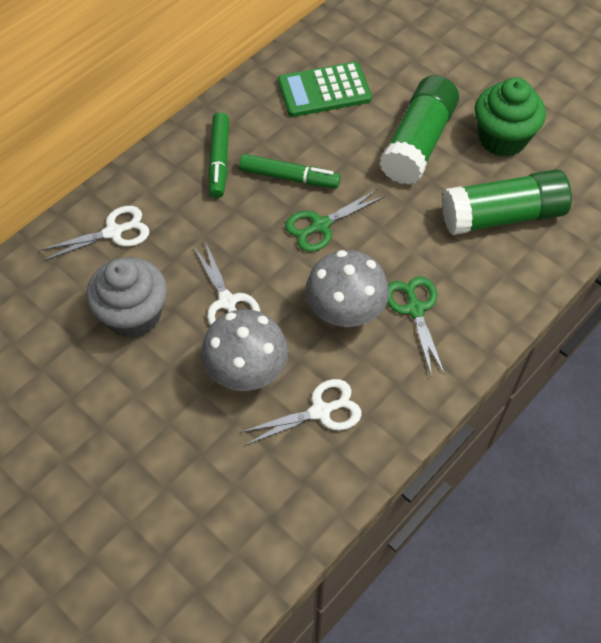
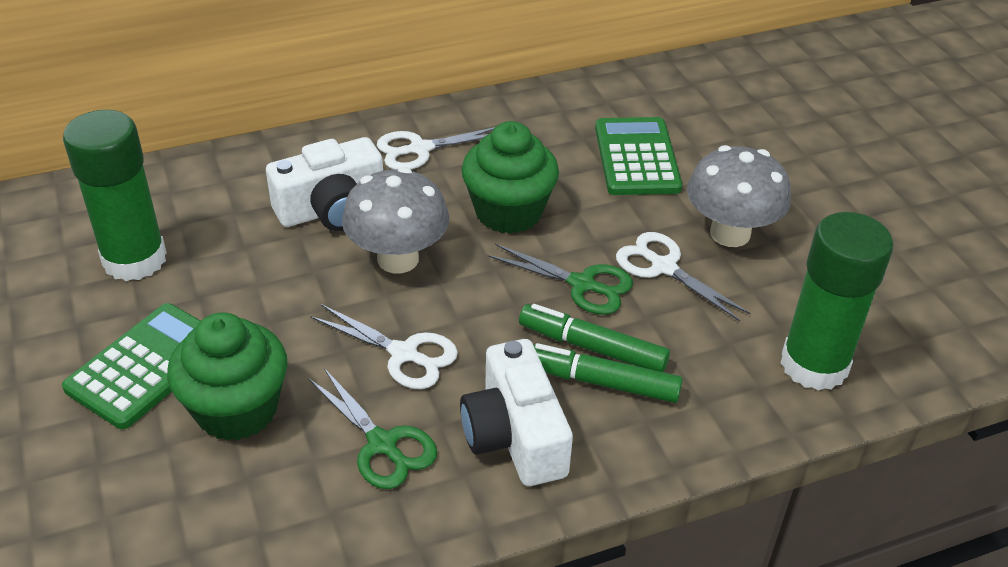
green calculator: [278,62,372,117] = 1 -> [62,303,201,429] [595,117,682,195] = 2
green cupcake: [475,77,546,157] = 1 -> [167,312,288,441] [461,121,559,234] = 2
grey cupcake: [86,257,167,339] = 1 -> none = 0
white camera: none = 0 -> [266,137,383,231] [460,339,573,486] = 2

